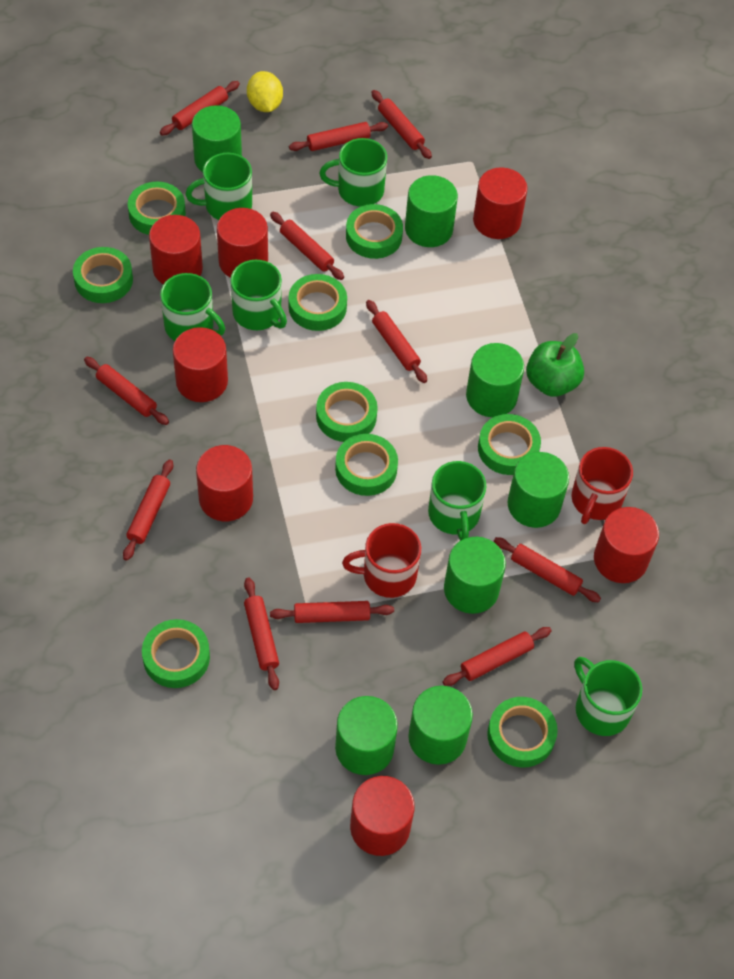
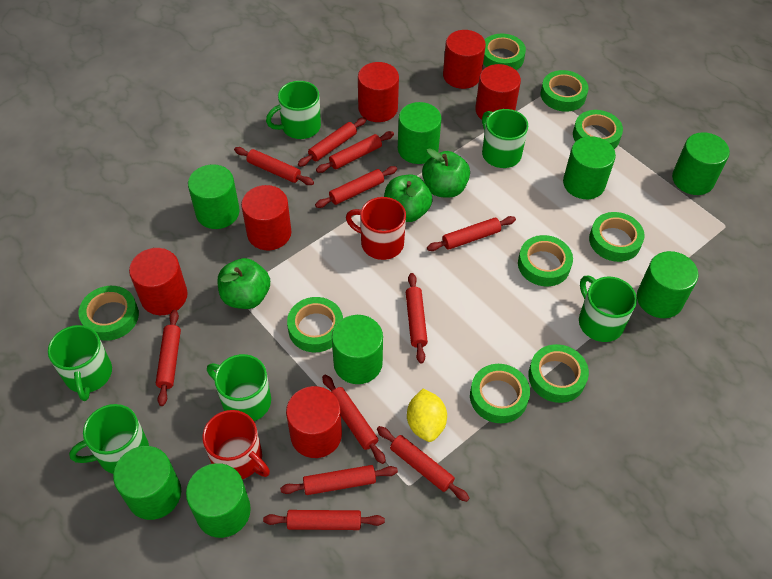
green apple: [526,333,584,397] = 1 -> [218,258,270,309] [384,175,433,222] [422,148,470,198] = 3
green cylinder: [192,105,242,172] [335,696,398,775] [405,175,458,247] [408,686,473,765] [444,537,506,614] [466,343,524,417] [507,452,569,528] = 7 -> [113,446,181,520] [186,463,251,538] [188,164,240,229] [332,315,383,384] [398,102,442,164] [563,136,616,199] [637,251,698,318] [672,132,730,195] = 8
red cylinder: [149,215,203,284] [173,327,228,402] [196,445,253,521] [217,208,268,278] [350,776,415,856] [473,167,528,239] [594,507,659,583] = 7 -> [129,248,188,315] [241,185,292,250] [286,386,342,458] [358,62,399,122] [443,30,486,89] [475,64,521,120] = 6

